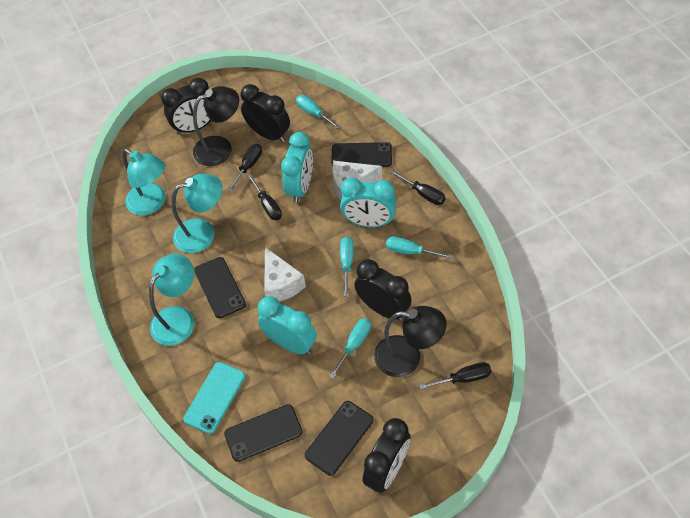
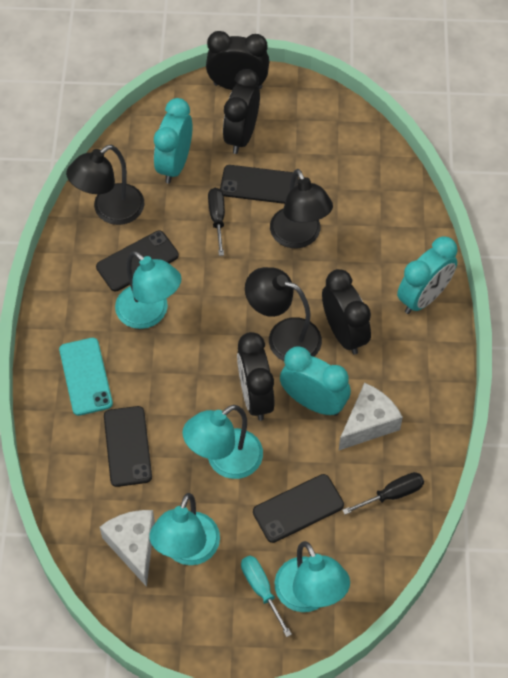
black lamp: [193,86,239,166] [374,306,447,377] = 2 -> [66,145,145,225] [245,267,322,361] [270,169,333,248] = 3
black screwdriver: [227,144,262,192] [247,174,282,220] [390,170,446,205] [419,362,491,389] = 4 -> [208,188,225,256] [343,472,424,515] = 2
turquoise lamp: [122,149,166,216] [149,254,194,346] [172,174,222,253] = 3 -> [115,251,182,329] [149,493,220,565] [182,405,263,479] [275,541,350,612] = 4
turquoise screwdriver: [296,95,341,129] [329,318,371,379] [340,237,354,297] [386,237,452,259] = 4 -> [241,556,292,637] = 1

